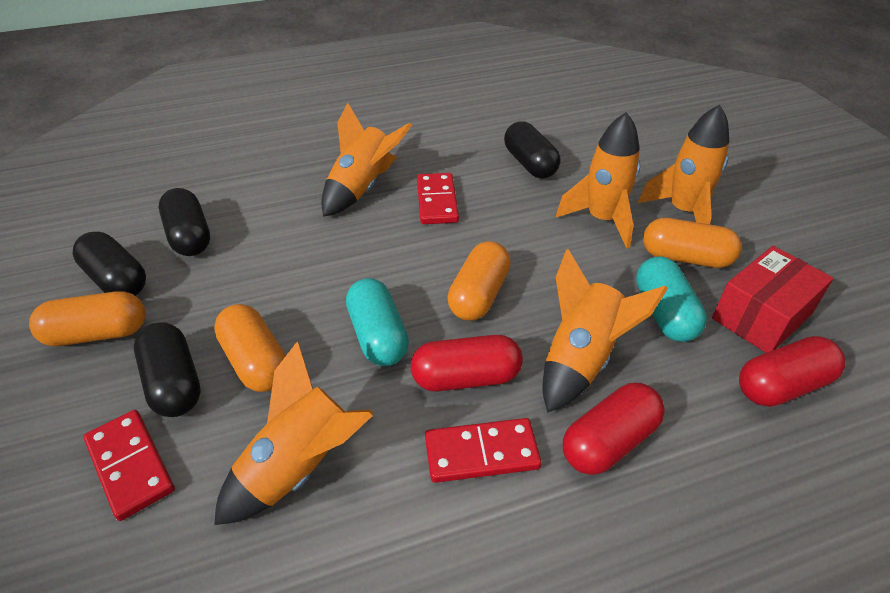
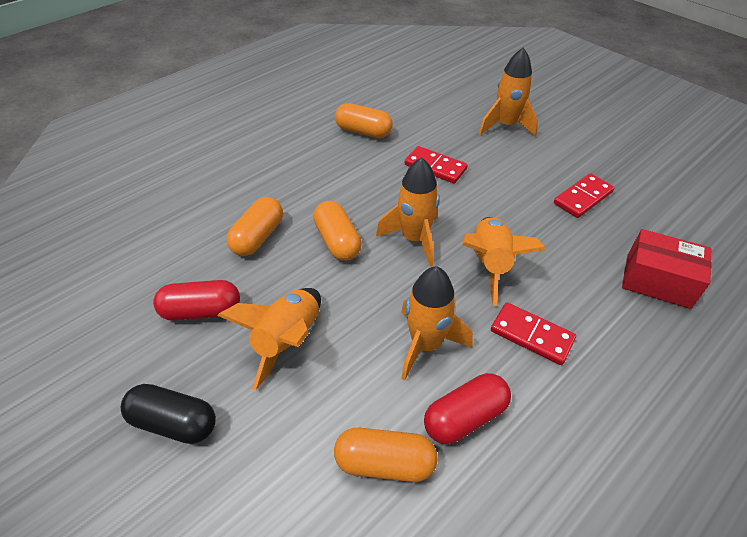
black capsule: [73,232,146,296] [134,322,201,417] [159,188,210,256] [504,121,561,179] = 4 -> [121,384,216,444] = 1
red capsule: [411,335,523,391] [563,383,665,475] [739,336,846,407] = 3 -> [153,280,240,321] [424,373,511,444] = 2
turquoise capsule: [346,278,409,366] [636,256,707,342] = 2 -> none = 0

